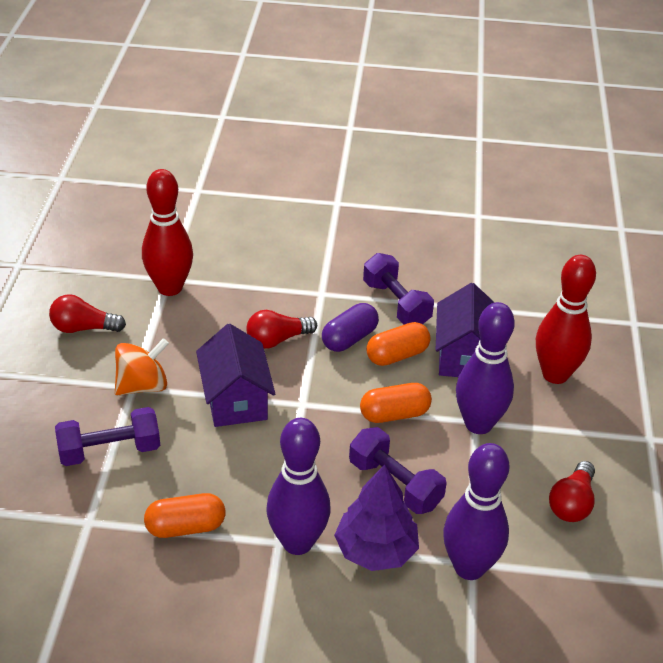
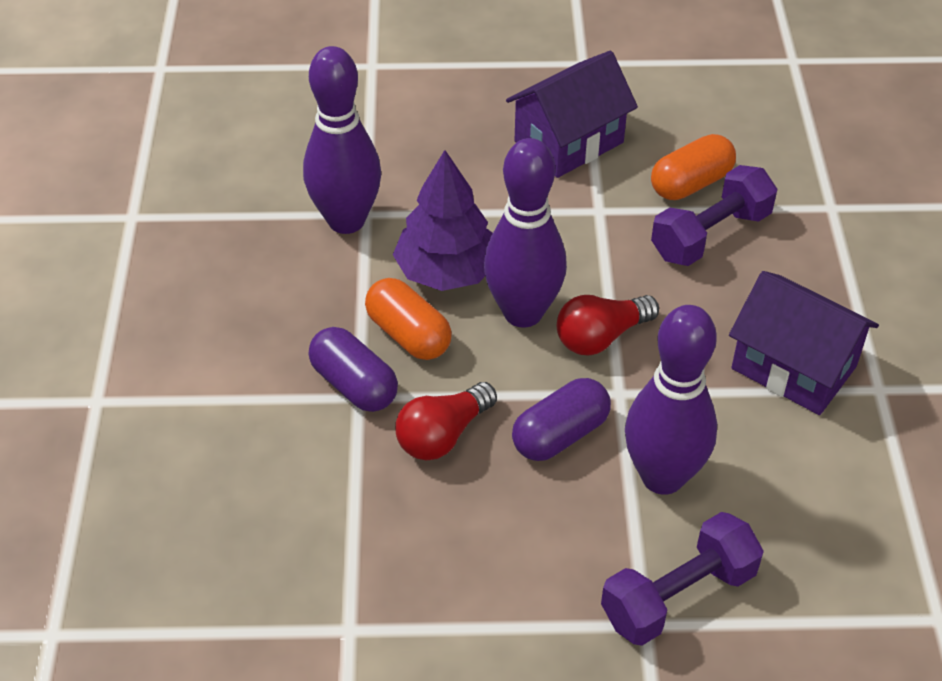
orange capsule: [144,493,225,538] [360,383,432,423] [366,322,430,366] = 3 -> [365,278,452,360] [651,134,736,200] = 2
orange spinning top: [115,338,169,395] = 1 -> none = 0
purple capsule: [322,303,379,352] = 1 -> [309,327,398,412] [512,378,611,461] = 2
purple dumbbell: [55,407,160,466] [349,427,447,514] [363,253,434,325] = 3 -> [601,512,764,646] [651,165,777,266] = 2
red bowling pin: [142,169,193,296] [536,255,596,384] = 2 -> none = 0
red light bulb: [49,294,126,333] [246,310,317,349] [549,461,595,522] = 3 -> [395,382,497,461] [557,295,659,355] = 2

